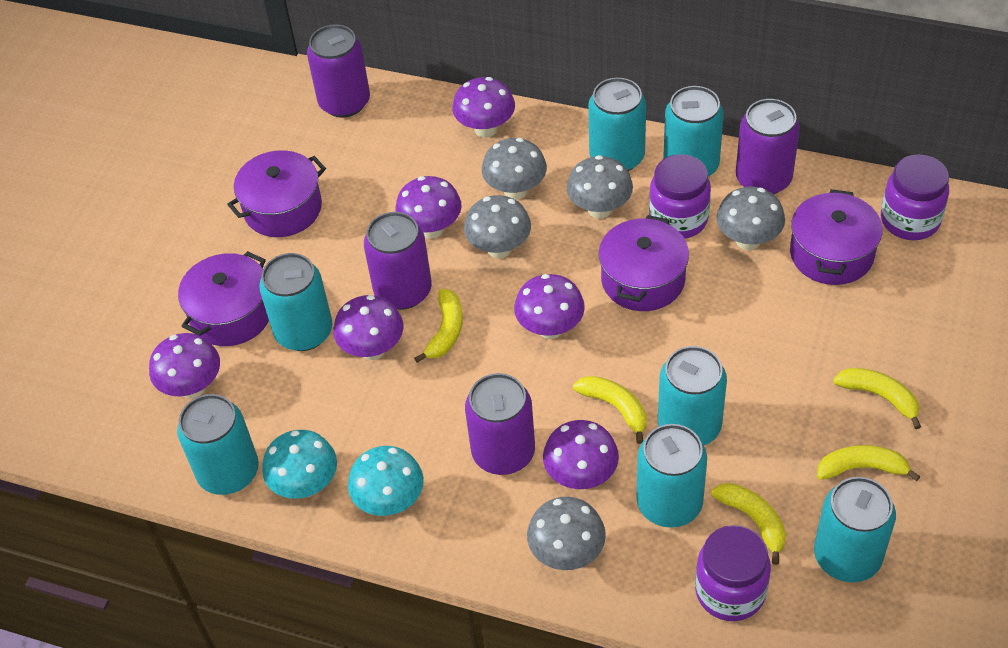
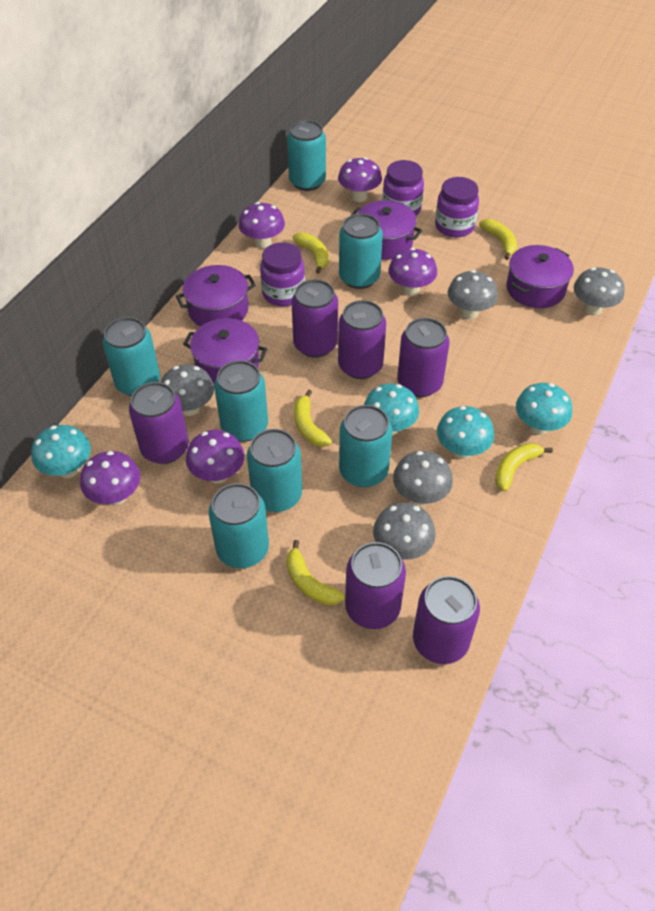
purple can: [307,25,370,118] [364,212,432,310] [465,373,535,475] [736,99,800,194] = 4 -> [129,382,189,464] [291,279,338,358] [338,300,386,379] [345,542,406,629] [397,318,450,397] [413,576,480,664] = 6
purple mushroom: [149,333,220,398] [333,295,403,360] [395,176,462,239] [452,77,515,138] [514,274,585,339] [543,420,619,489] = 6 -> [80,451,140,506] [186,430,244,483] [238,202,285,249] [338,157,382,202] [388,248,437,296] = 5
turquoise mushroom: [262,430,337,498] [348,446,424,516] = 2 -> [31,425,91,478] [364,383,419,435] [437,406,494,459] [516,383,572,435] = 4

